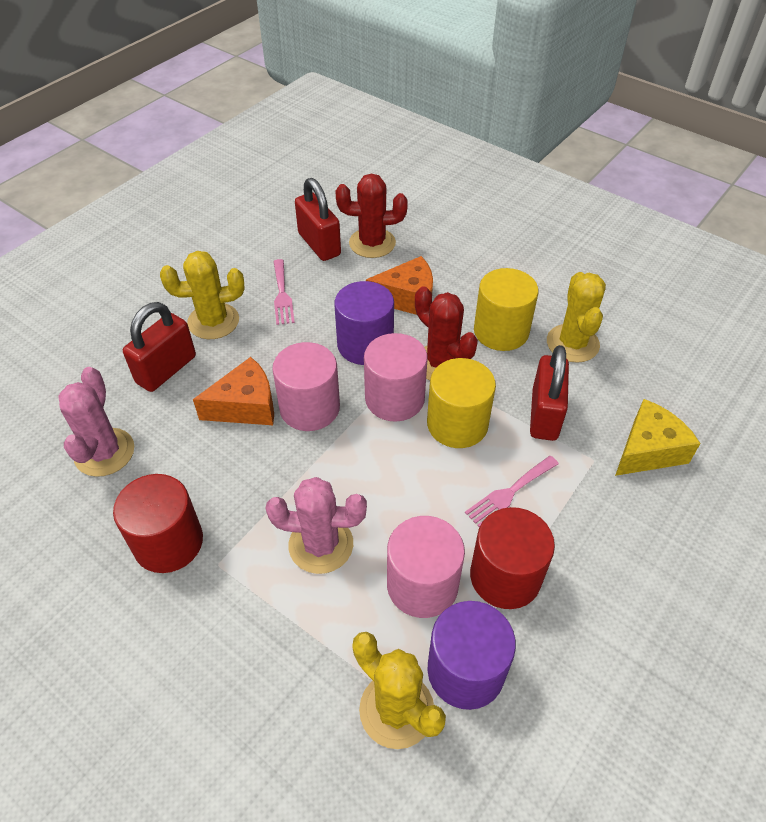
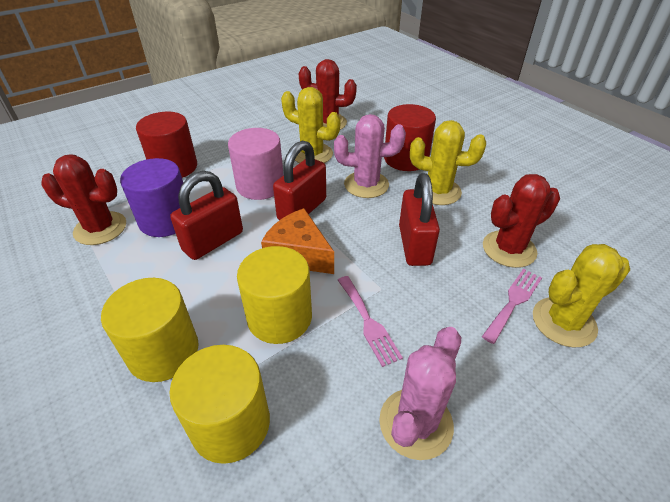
orange cheese: [193,357,274,425] [366,256,433,315] = 2 -> [261,208,334,274] = 1
pink cylinder: [272,342,340,431] [364,333,428,422] [387,516,465,618] = 3 -> [228,128,284,200] = 1
purple cylinder: [334,281,394,365] [427,601,516,710] = 2 -> [120,158,183,237] = 1
red cactus: [336,173,408,258] [415,286,478,380] = 2 -> [41,155,126,245] [298,59,357,130] [483,174,560,268] = 3
yellow cheese: [615,399,701,476] = 1 -> none = 0
yellow cylinder: [427,358,496,448] [474,268,538,351] = 2 -> [101,278,199,382] [169,345,270,464] [237,246,312,344] = 3

